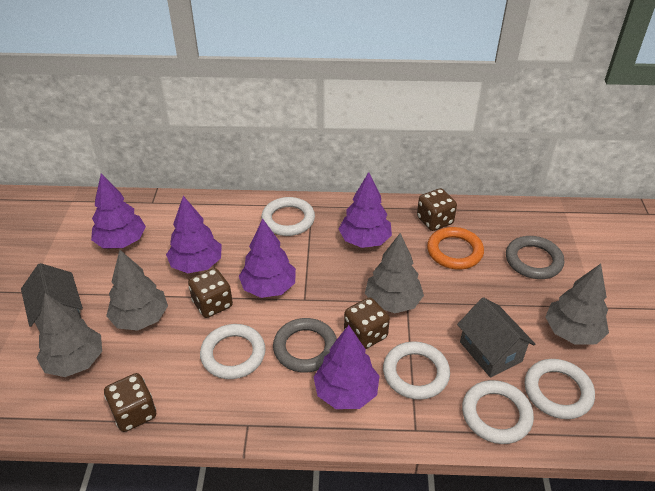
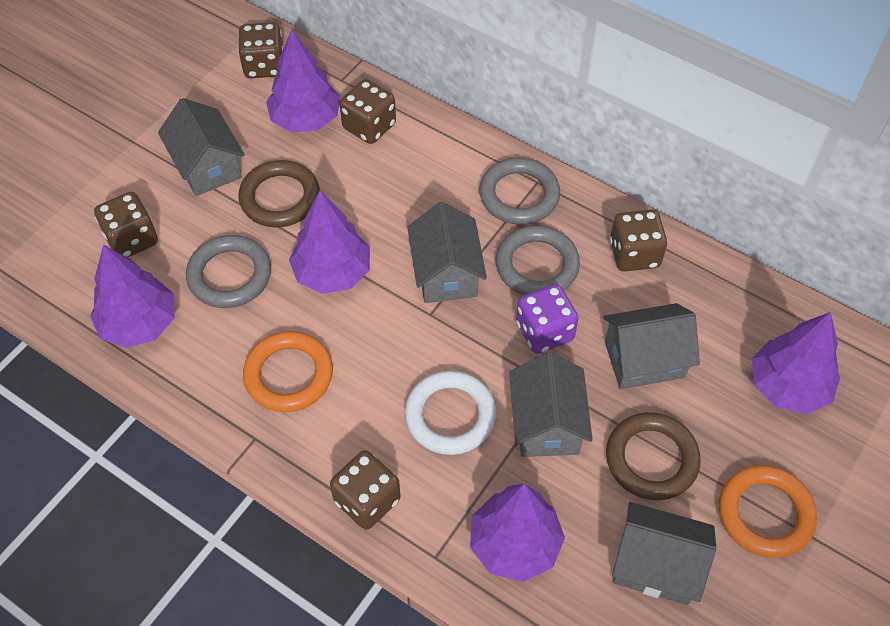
brown dice: [104,373,156,432] [188,268,233,318] [344,297,390,349] [417,188,457,231] = 4 -> [94,192,158,257] [238,22,283,78] [330,450,401,530] [340,79,396,144] [610,209,667,272] = 5
brown ring: none = 0 -> [238,160,320,228] [606,412,701,500] = 2
grey house: [21,263,83,332] [457,297,535,378] = 2 -> [158,98,245,196] [407,202,487,303] [509,352,593,457] [603,303,700,389] [612,502,716,605] = 5
grey ring: [273,318,337,373] [506,236,564,279] = 2 -> [186,235,271,308] [479,157,560,225] [495,225,580,295] = 3
grey tree: [37,293,102,377] [106,250,168,331] [365,233,424,313] [545,264,609,345] = 4 -> none = 0
orange ring: [427,227,484,269] = 1 -> [243,331,333,412] [719,465,817,558] = 2
purple dice: none = 0 -> [516,284,579,354] = 1
white ring: [200,324,266,379] [261,197,315,236] [383,341,450,400] [462,380,534,444] [525,359,595,419] = 5 -> [404,371,496,455] = 1

